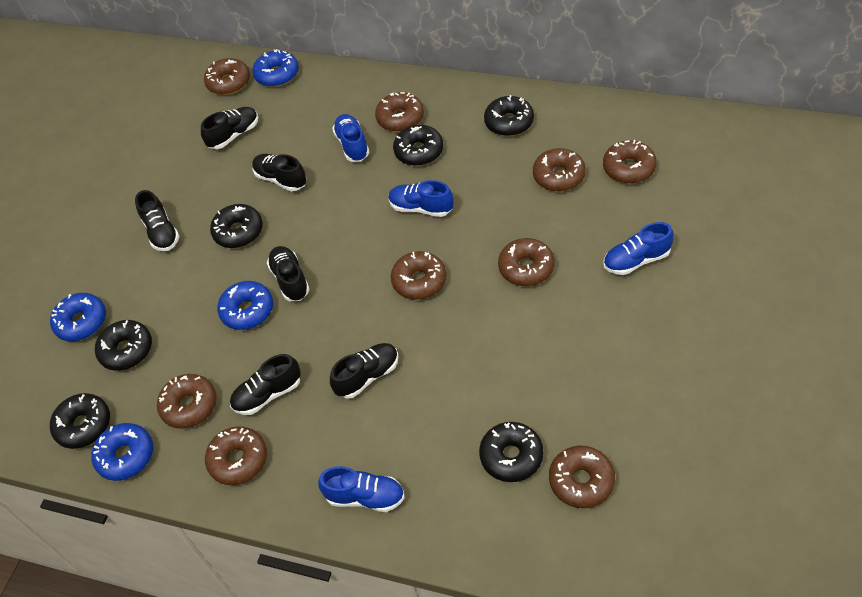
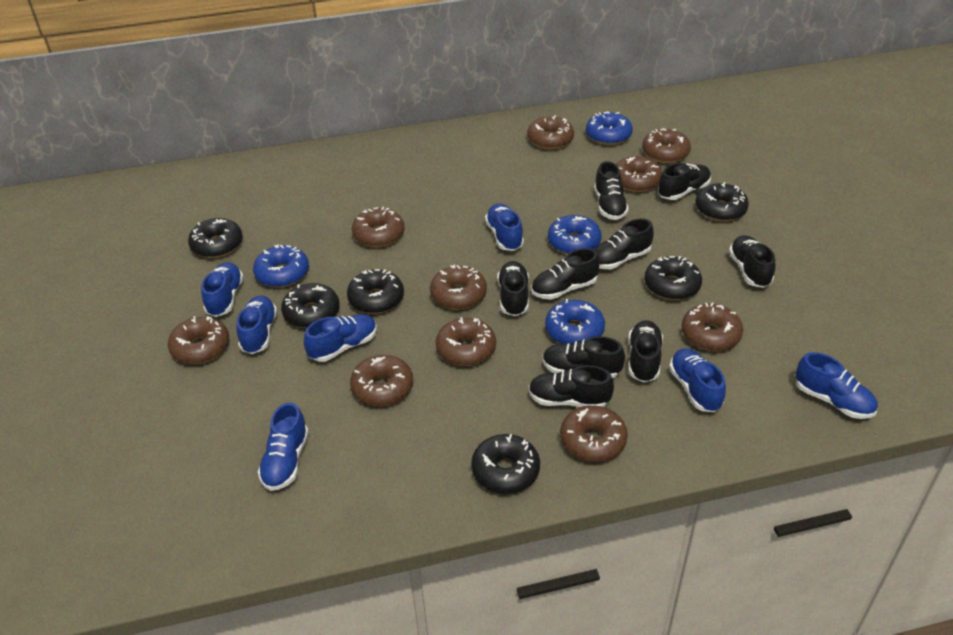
black shoe: [135,190,180,251] [201,107,258,149] [230,354,301,415] [252,154,307,191] [267,246,310,301] [330,343,398,399] = 6 -> [497,261,529,316] [529,365,614,407] [531,248,600,300] [542,336,625,378] [594,161,629,220] [594,219,654,269] [628,320,663,382] [658,163,711,200] [729,235,775,288] = 9
blue shoe: [318,466,405,512] [332,114,369,162] [388,180,454,217] [603,222,674,275] = 4 -> [201,262,244,317] [236,295,277,354] [258,402,309,491] [304,314,377,362] [485,204,524,251] [669,348,726,412] [796,352,878,419] = 7
brown donut: [157,374,217,429] [204,58,250,95] [205,426,267,485] [375,92,424,132] [391,251,446,300] [498,238,554,286] [533,148,586,191] [549,446,615,508] [603,140,657,184] = 9 -> [168,316,229,364] [350,355,413,406] [352,207,405,247] [430,265,487,310] [436,317,496,366] [527,115,574,149] [560,405,628,462] [616,156,662,192] [642,128,691,163] [681,303,743,351] = 10

